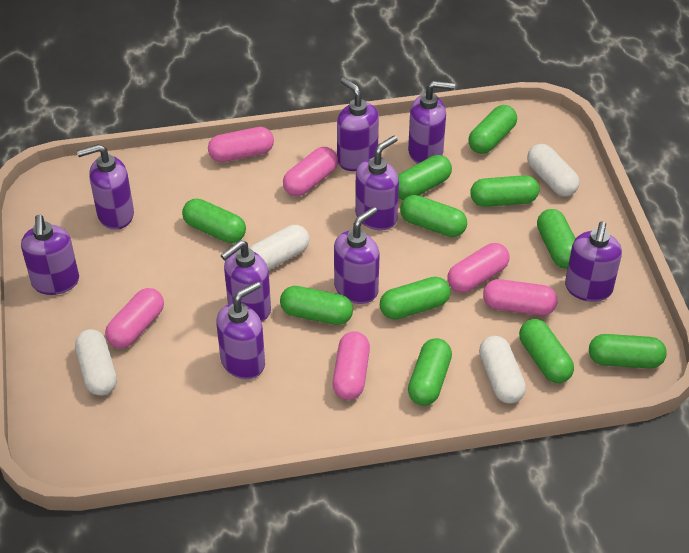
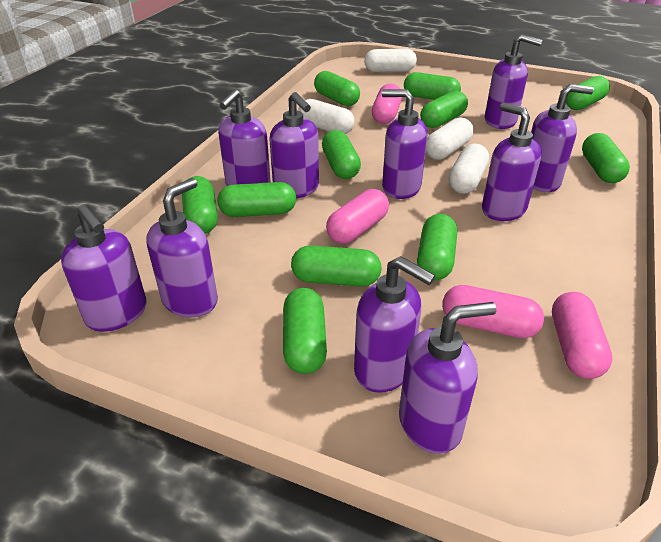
pink capsule: [105,288,164,348] [208,127,274,162] [283,147,338,196] [333,331,370,400] [447,243,509,293] [483,279,558,315] = 6 -> [326,189,389,243] [372,83,402,124] [442,285,544,338] [552,292,613,379] = 4
purple soap dispenser: [21,215,79,295] [77,144,134,230] [216,281,265,379] [221,240,271,322] [334,207,380,304] [337,78,379,171] [355,135,399,231] [408,81,455,164] [565,221,622,302] = 9 -> [61,204,147,332] [146,178,218,318] [218,89,271,186] [269,92,319,198] [354,256,435,393] [382,89,427,199] [399,302,496,454] [482,103,542,221] [485,34,542,129] [531,84,594,192] = 10

